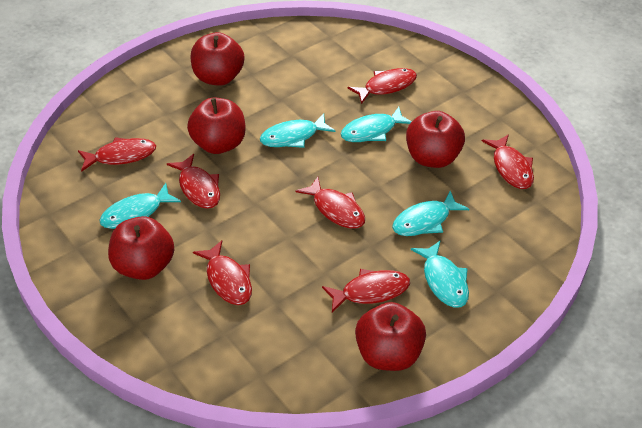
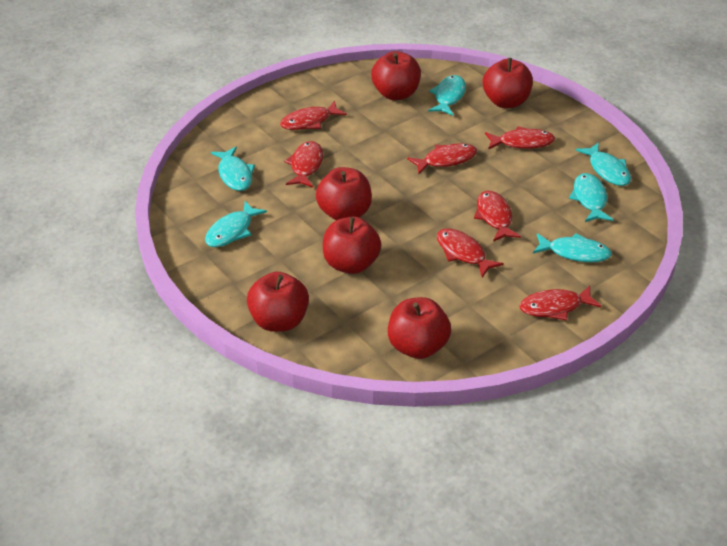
red apple: [108,216,174,280] [187,98,245,154] [191,32,244,86] [355,302,426,371] [406,111,465,168] = 5 -> [247,272,309,332] [316,167,372,220] [323,216,381,274] [371,51,421,100] [388,297,451,359] [483,58,533,108] = 6
turquoise fish: [99,183,181,229] [260,113,336,148] [341,107,412,142] [392,191,469,236] [411,240,469,308] = 5 -> [205,201,267,247] [211,146,255,191] [428,75,466,116] [533,233,612,262] [569,173,613,222] [576,142,631,186] = 6

